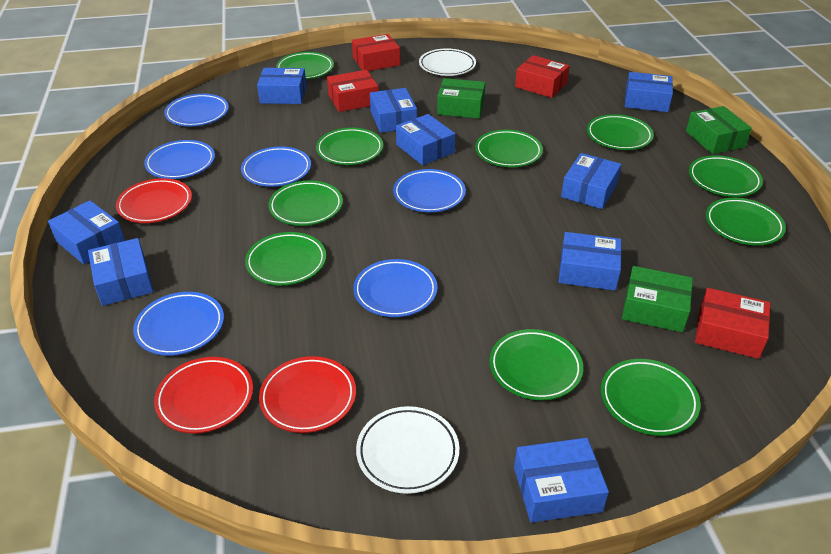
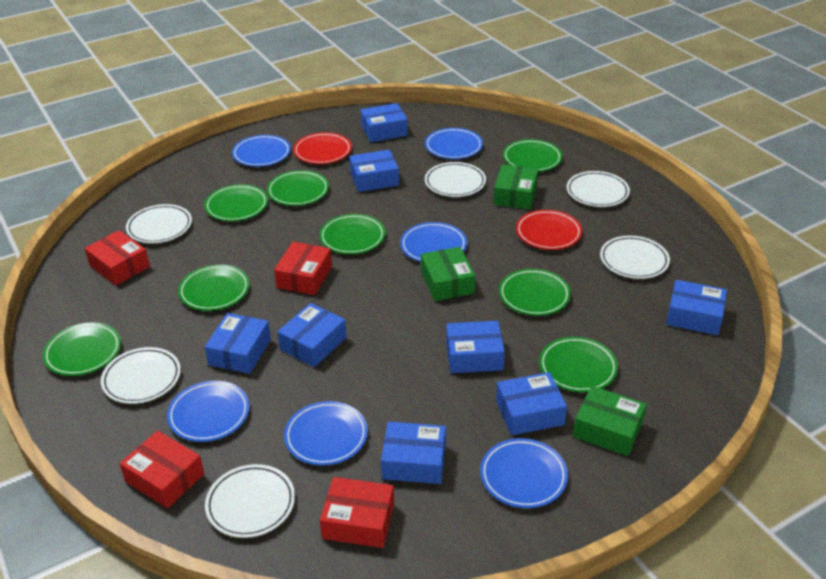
blue box: [48,200,125,264] [88,238,153,306] [257,68,306,104] [370,88,417,133] [396,114,455,165] [514,438,609,523] [558,232,622,291] [561,153,622,209] [625,72,673,112] = 9 -> [205,313,271,374] [277,303,347,367] [349,150,399,192] [360,103,408,142] [381,422,446,484] [446,321,505,373] [496,372,567,435] [666,280,727,335] = 8
green plate: [245,232,326,285] [268,181,343,226] [276,52,334,79] [316,128,383,165] [475,130,543,167] [489,329,583,400] [587,114,654,150] [601,359,701,436] [689,155,763,197] [706,198,786,245] = 10 -> [43,323,121,376] [178,265,249,311] [204,184,268,221] [267,170,329,206] [319,214,385,254] [499,269,571,316] [503,139,563,172] [539,337,618,392] = 8
red plate: [116,178,192,223] [154,357,253,433] [259,356,356,433] = 3 -> [293,132,352,164] [516,210,582,250] = 2
white plate: [356,406,459,494] [419,48,476,76] = 2 -> [101,347,181,404] [126,204,192,243] [205,464,295,538] [425,162,486,197] [567,171,630,207] [600,236,670,279] = 6

